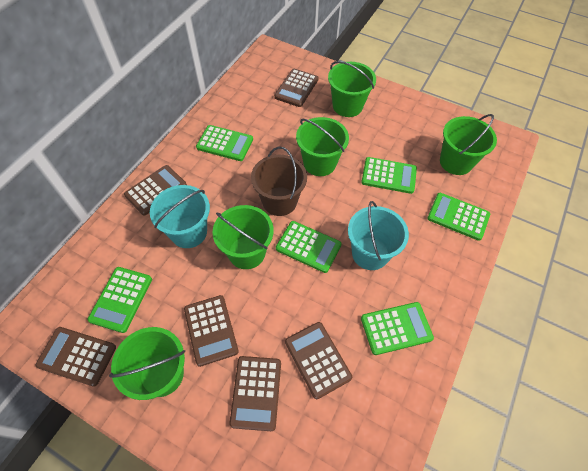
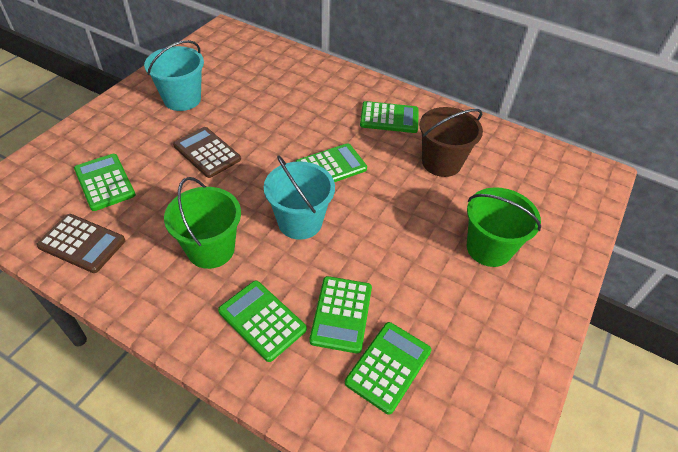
brown calculator: [36,327,116,387] [124,165,187,216] [184,295,239,367] [229,356,281,431] [274,69,319,107] [285,322,352,399] = 6 -> [36,214,125,273] [173,127,241,178] = 2
green bucket: [109,327,185,400] [213,205,274,269] [296,117,349,176] [328,61,376,117] [440,114,497,175] = 5 -> [164,177,241,269] [467,187,541,267] = 2

